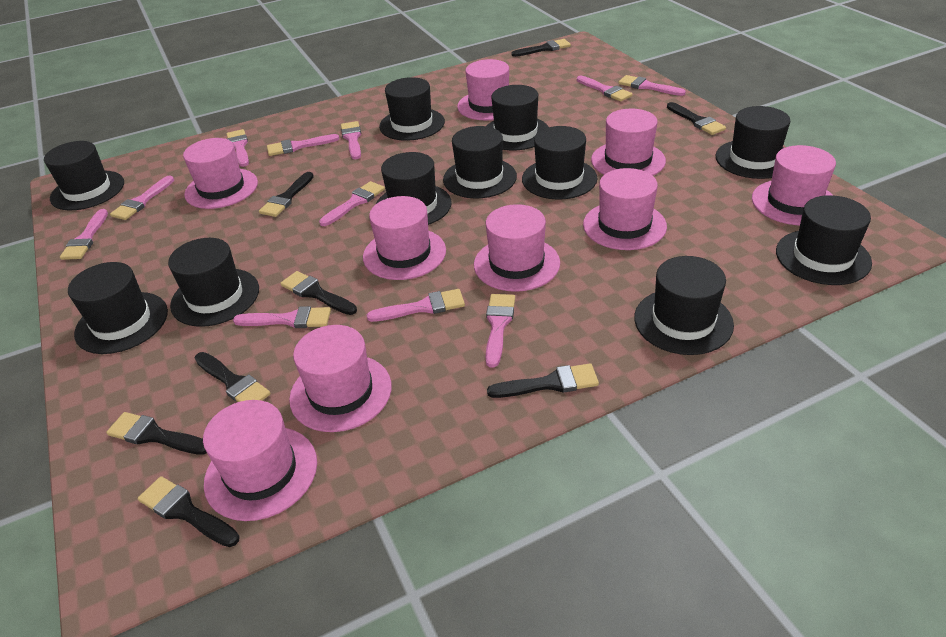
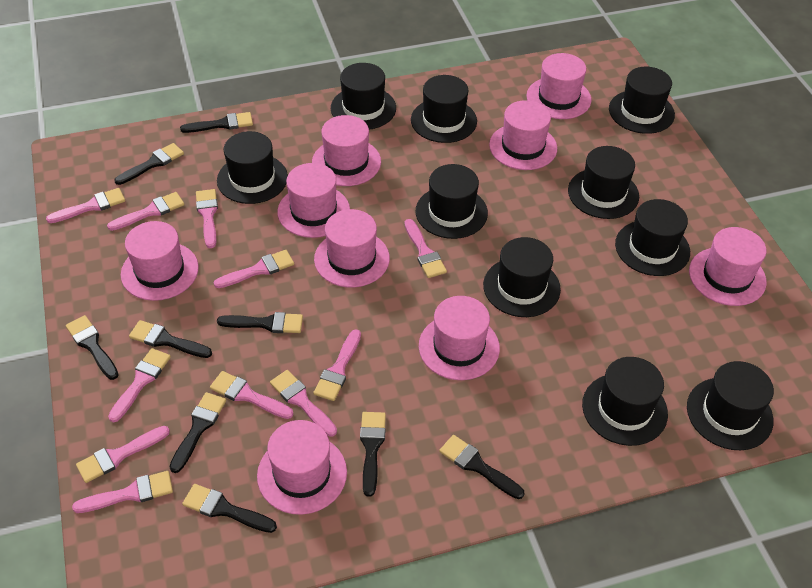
black brush: [106,412,207,455] [138,476,240,547] [195,352,271,402] [259,172,314,217] [280,271,357,315] [487,363,599,398] [511,39,571,57] [667,102,726,135] = 8 -> [66,315,118,380] [114,143,184,185] [129,320,212,358] [170,392,226,473] [180,112,253,133] [182,484,277,533] [217,312,303,333] [360,412,386,497] [439,435,524,499] = 9
black hat: [44,141,124,211] [68,262,168,354] [168,238,259,327] [376,152,452,225] [379,77,445,141] [443,126,517,198] [486,85,549,150] [522,126,597,200] [634,256,734,355] [716,106,790,179] [776,195,872,285] = 11 -> [217,131,288,204] [331,63,396,129] [411,75,477,143] [416,164,488,239] [483,237,561,317] [568,146,639,219] [582,357,668,446] [609,67,675,134] [615,199,690,276] [687,361,774,450] = 10

